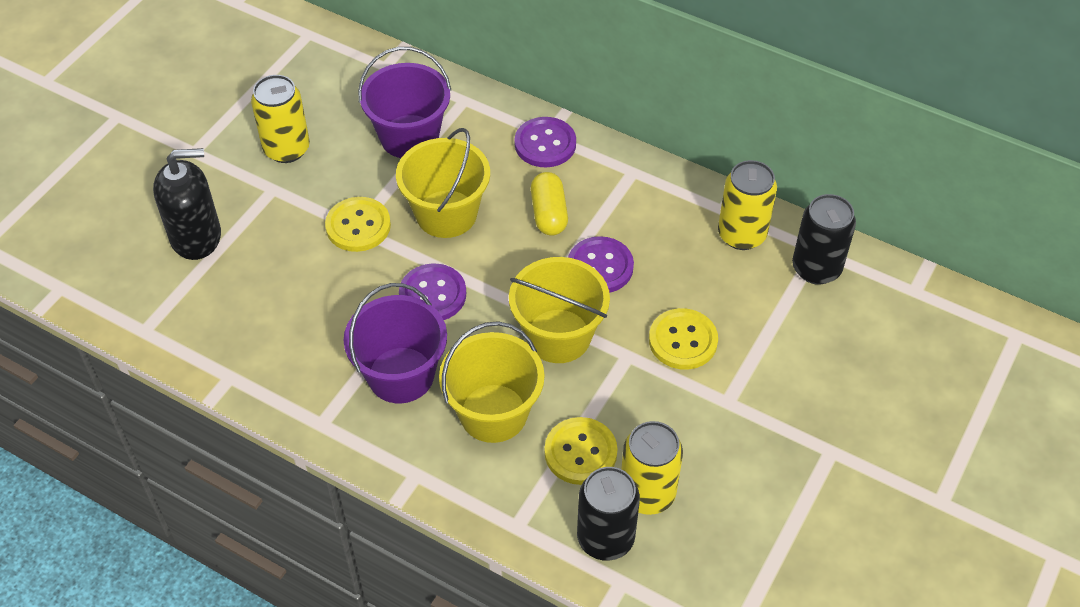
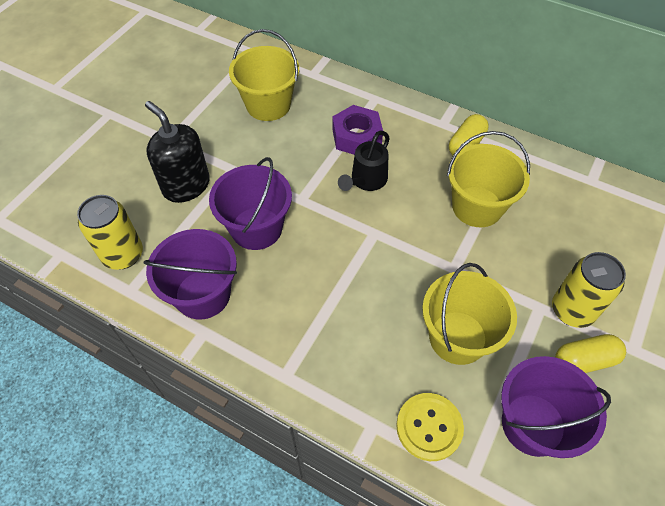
black can: [577,467,640,561] [792,194,856,285] = 2 -> none = 0
black watering can: none = 0 -> [338,130,390,191] = 1
purple bucket: [343,283,447,403] [358,47,451,158] = 2 -> [144,229,237,320] [209,157,292,250] [501,356,611,458] = 3
purple button: [399,264,466,320] [514,117,576,167] [568,236,634,293] = 3 -> none = 0
purple nut: none = 0 -> [332,105,383,155] = 1
yellow button: [325,197,391,252] [545,417,618,485] [649,308,718,370] = 3 -> [396,393,464,461] = 1
yellow can: [251,75,310,163] [621,421,683,515] [718,160,777,250] = 3 -> [77,195,143,270] [552,252,626,328] = 2
yellow capsule: [531,172,568,236] = 1 -> [449,114,489,155] [555,334,626,373] = 2

